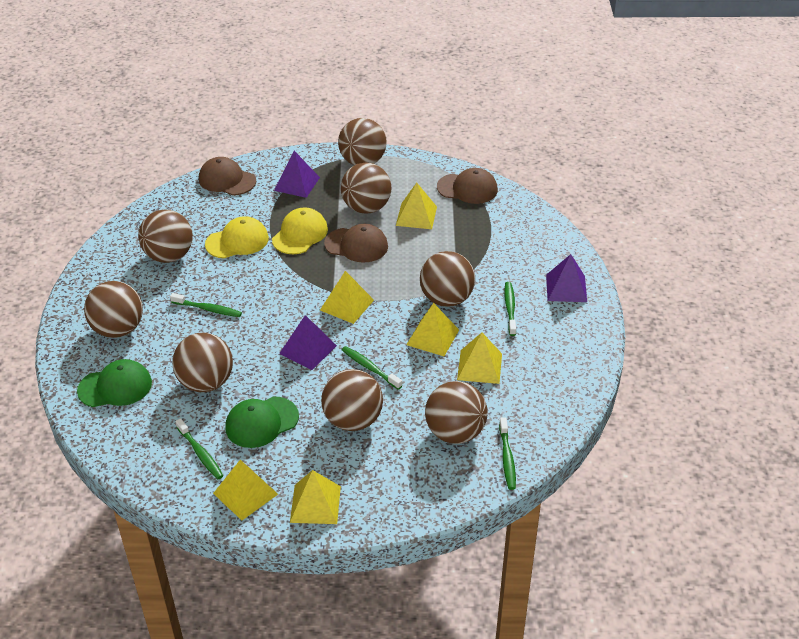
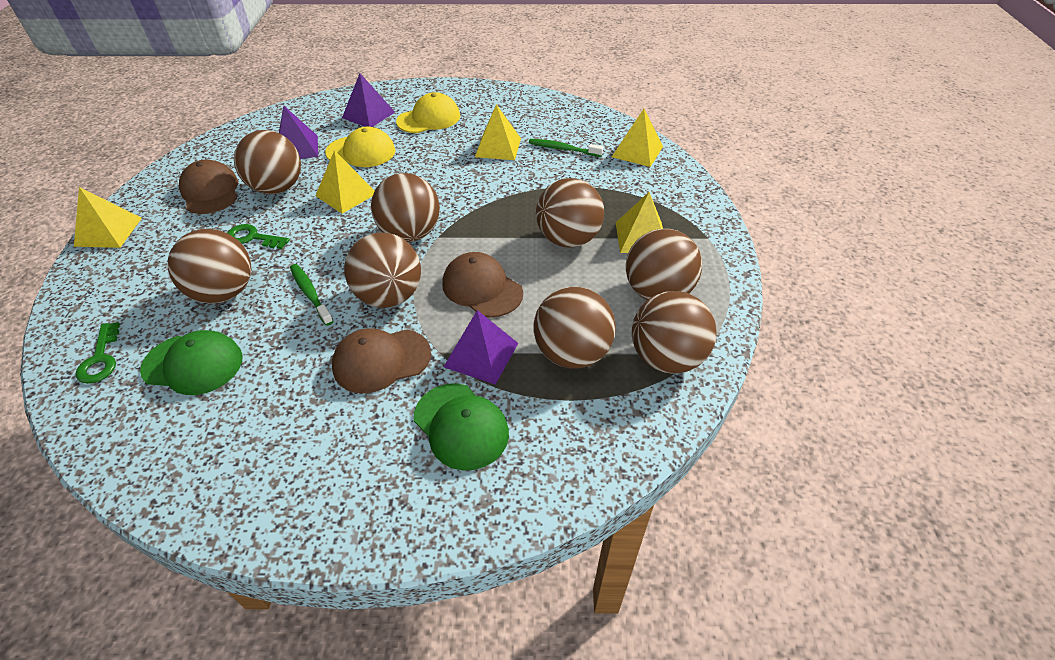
green key: none = 0 -> [75,322,120,384] [227,224,290,249] = 2
green toothbrush: [170,293,242,317] [175,418,223,479] [342,346,402,390] [499,417,516,490] [504,282,516,336] = 5 -> [290,264,333,326] [529,139,603,157] = 2
yellow pyramid: [213,460,278,520] [290,470,341,524] [320,271,374,324] [396,183,437,229] [406,303,459,356] [457,333,502,384] = 6 -> [74,187,142,248] [315,150,375,214] [475,104,521,160] [612,109,663,167] [616,192,663,253] = 5

